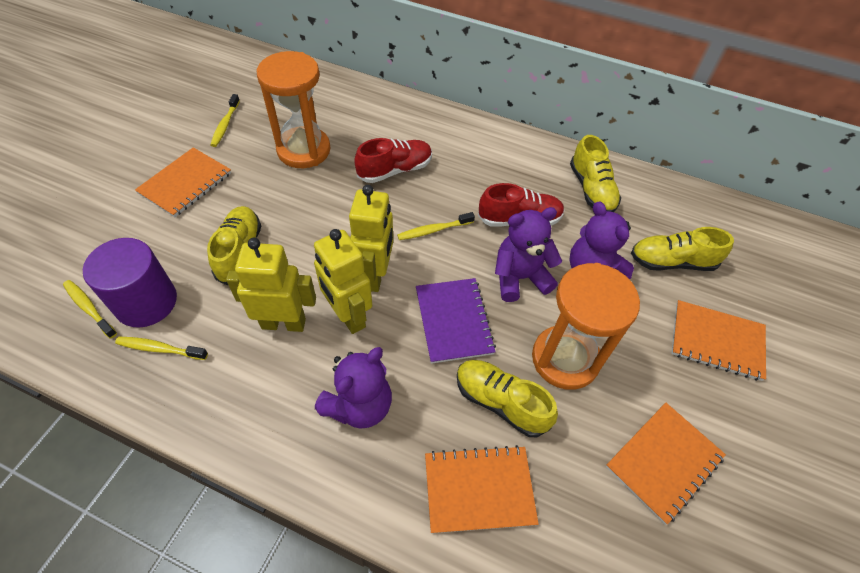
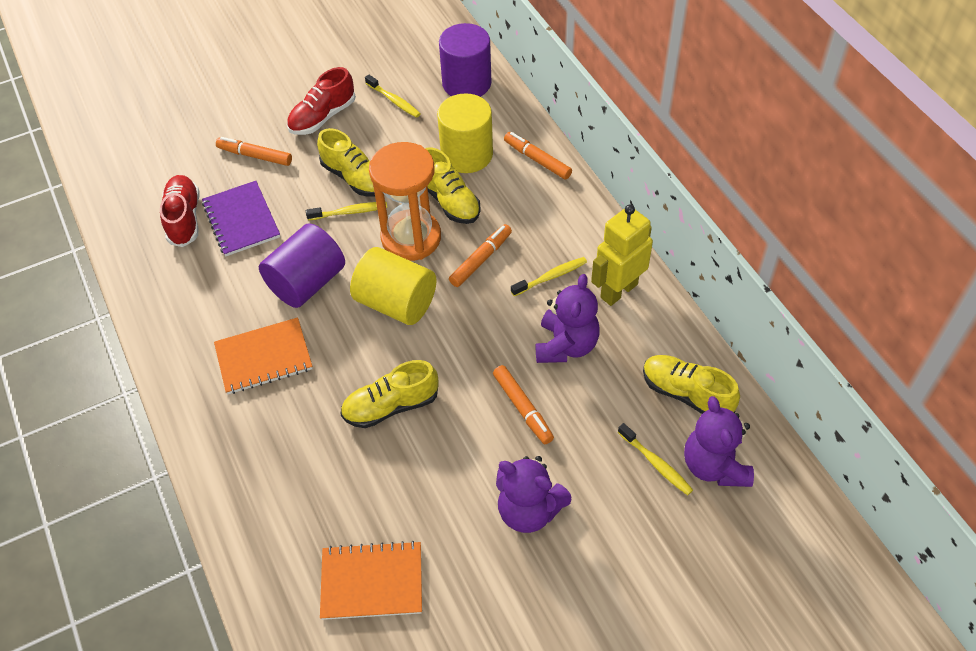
orange hourglass: [256,51,331,168] [532,263,640,390] = 2 -> [369,142,441,261] = 1
orange marker: none = 0 -> [216,137,292,166] [449,224,512,287] [493,365,554,444] [504,132,572,180] = 4
orange notebook: [135,147,231,217] [425,445,539,533] [606,403,726,524] [672,300,766,381] = 4 -> [214,317,313,394] [320,541,422,620] = 2
purple cylinder: [83,238,177,328] = 1 -> [259,223,345,308] [439,23,491,97] = 2
yellow cylinder: none = 0 -> [350,247,437,325] [437,93,493,173] = 2
yellow robot: [226,238,316,332] [314,229,372,334] [349,185,393,292] = 3 -> [591,204,653,306] = 1

